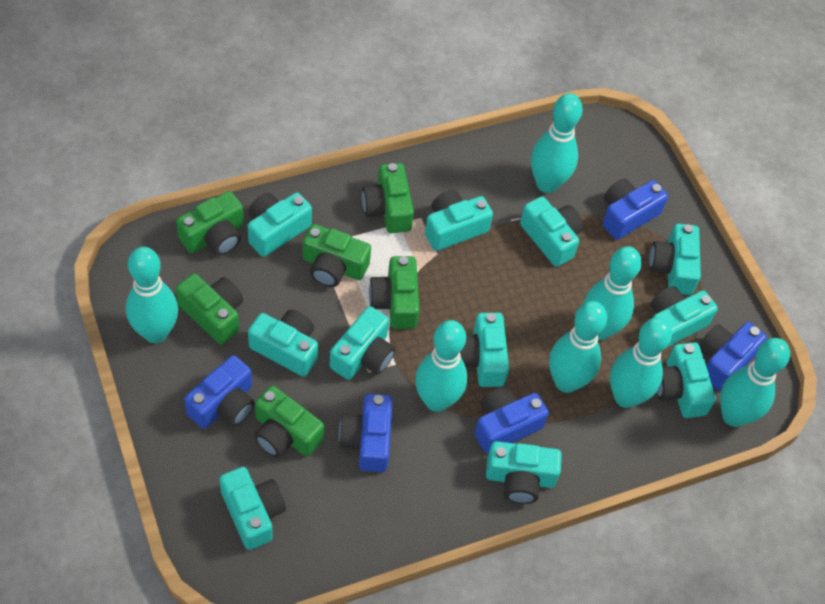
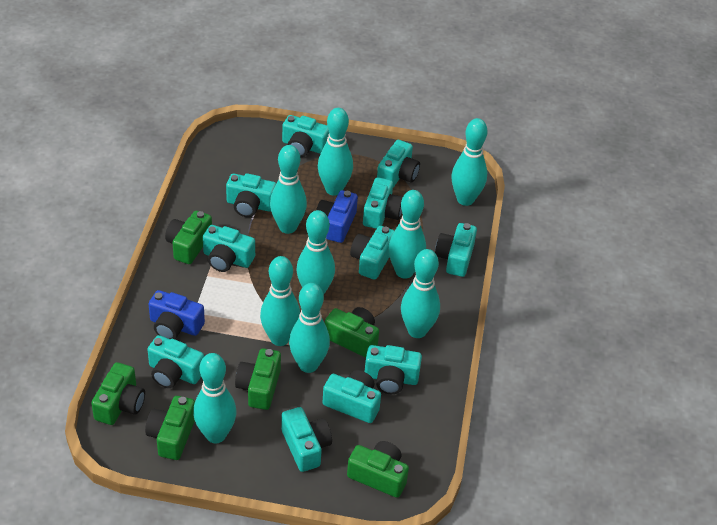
blue camera: [184,355,255,429] [339,393,393,472] [474,386,549,454] [602,179,668,240] [699,322,767,391] = 5 -> [149,290,205,339] [316,190,358,243] = 2
turquoise bowling pin: [126,247,178,343] [415,320,467,412] [531,93,583,193] [549,301,607,393] [583,246,642,340] [610,317,672,408] [720,338,790,427] = 7 -> [193,353,236,443] [260,256,300,346] [270,145,307,234] [289,283,330,373] [296,210,335,295] [318,108,353,196] [388,190,426,279] [401,249,440,338] [451,118,487,206] = 9

